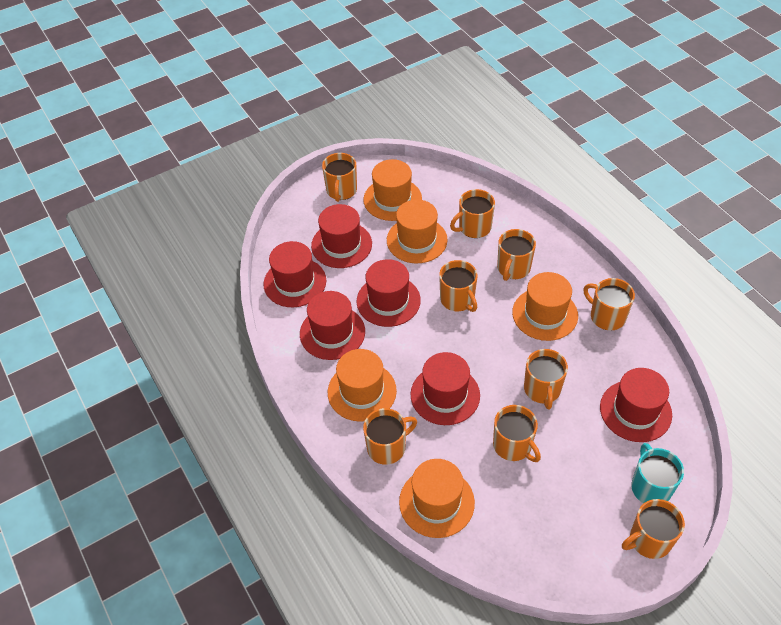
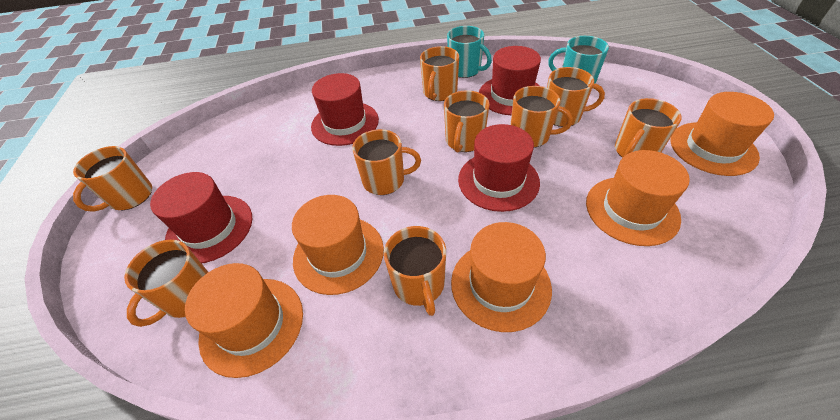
red hat: [263,241,326,307] [300,291,365,360] [311,204,372,268] [356,259,421,327] [411,352,480,425] [600,368,672,442] = 6 -> [150,172,252,264] [311,73,379,146] [458,124,540,212] [479,46,541,115] = 4
turquoise mug: [631,443,684,503] = 1 -> [447,26,492,78] [548,36,609,84] = 2

